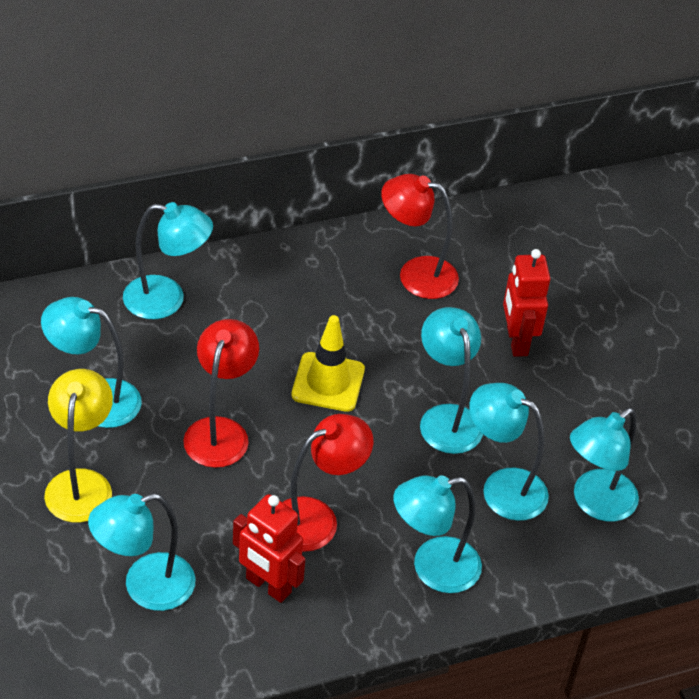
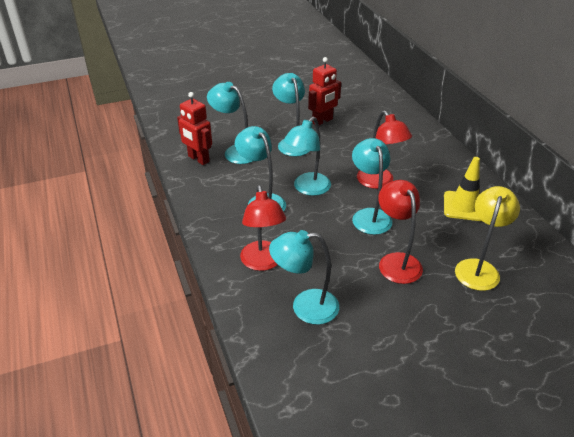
turquoise lamp: [41,297,142,428] [88,493,195,611] [123,202,213,319] [394,475,482,593] [420,307,483,454] [470,383,549,521] [570,408,639,522] = 7 -> [207,82,253,164] [235,126,286,212] [269,230,339,325] [272,73,310,156] [284,117,331,196] [352,138,392,235] = 6

